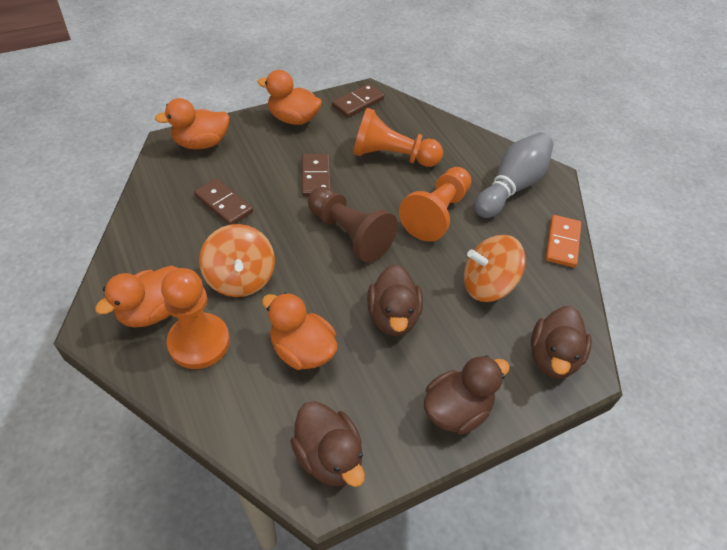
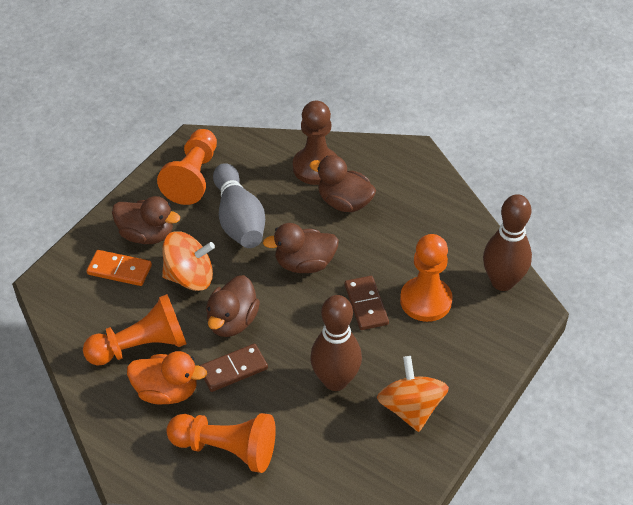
brown bowling pin: none = 0 -> [310,295,362,391] [483,194,532,291] = 2
brown domino: [194,178,253,225] [302,154,331,197] [332,84,384,118] = 3 -> [200,344,268,392] [345,276,389,330] = 2
orange duck: [95,265,177,328] [155,98,230,149] [257,70,322,125] [262,292,337,370] = 4 -> [127,351,207,405] = 1
orange pawn: [161,268,230,369] [353,108,443,167] [399,167,471,242] = 3 -> [83,294,187,366] [157,129,217,205] [166,413,276,473] [400,234,453,322] = 4

